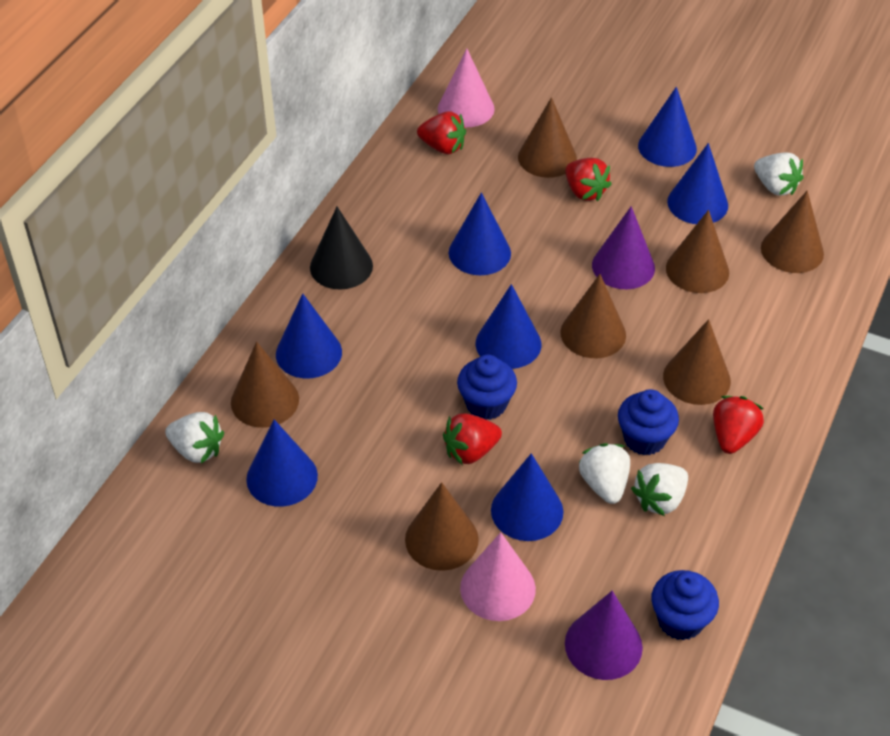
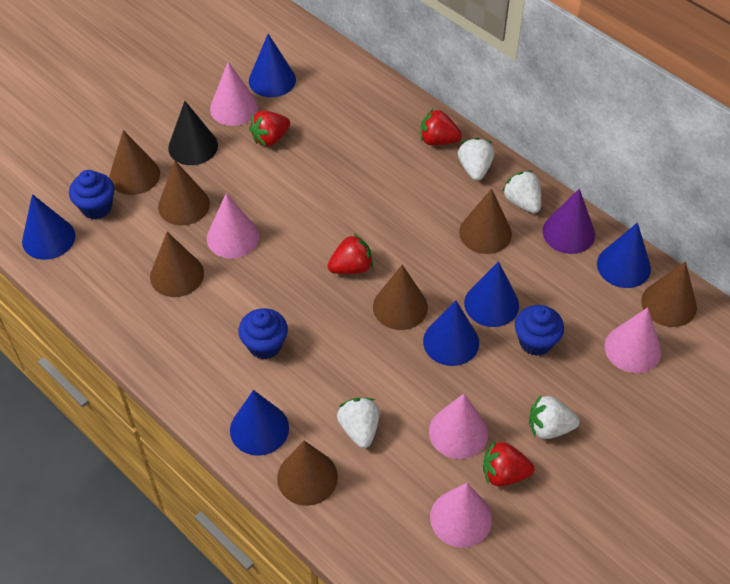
blue cone: [246,419,318,507] [276,293,342,379] [449,192,511,275] [476,284,541,369] [491,453,563,541] [638,87,697,167] [667,143,728,224] = 7 -> [22,194,75,260] [230,390,289,456] [249,34,296,97] [423,300,479,366] [464,261,519,327] [597,222,651,288] = 6
pink cone: [438,49,495,127] [460,532,536,621] = 2 -> [207,193,259,259] [210,62,258,126] [429,394,488,459] [430,483,492,548] [605,307,661,373] = 5
purple cone: [565,591,643,680] [592,206,655,289] = 2 -> [543,189,595,254] = 1

